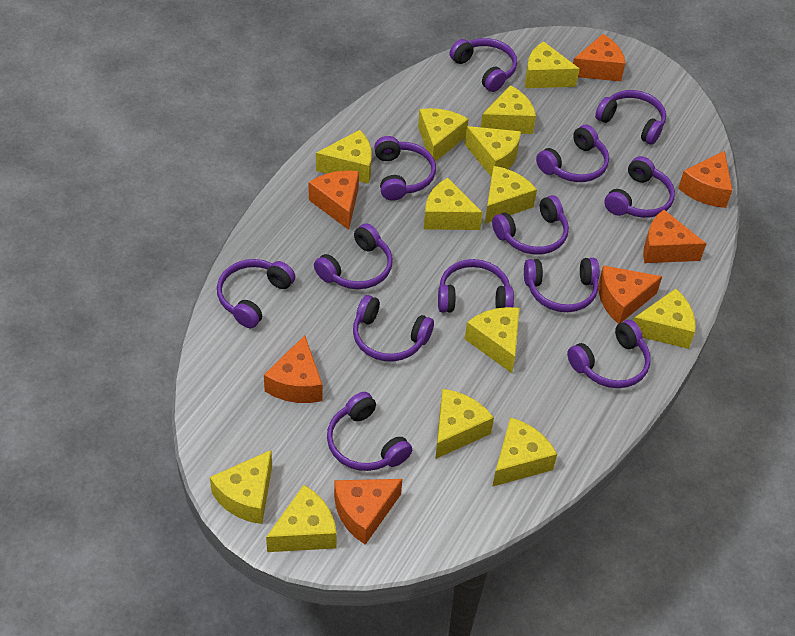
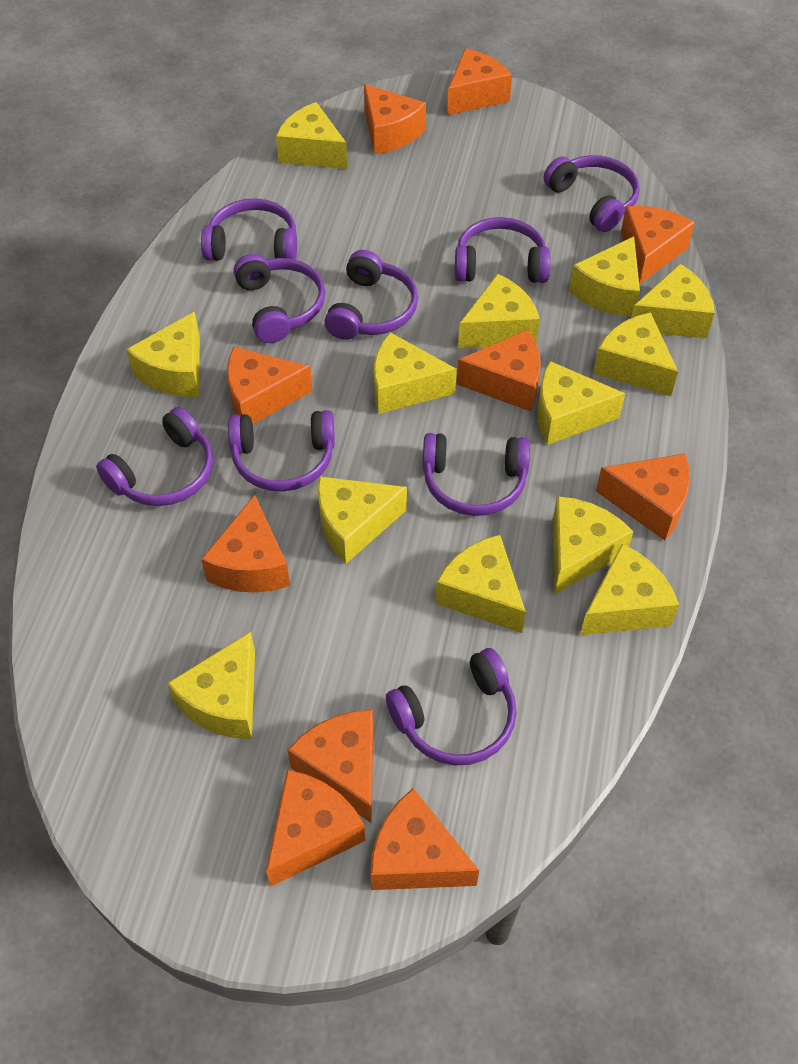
orange cheese: [264,335,322,403] [309,171,359,230] [334,479,402,545] [573,34,625,81] [599,265,662,324] [643,210,707,263] [678,151,732,208] = 7 -> [201,495,290,593] [227,347,312,424] [266,770,365,887] [287,710,373,823] [364,84,426,154] [371,788,479,890] [447,48,512,115] [457,329,541,411] [596,454,690,540] [621,206,695,284] = 10
purple headphones: [217,259,295,328] [314,223,393,289] [327,392,412,471] [353,295,434,362] [374,136,436,201] [438,259,514,313] [450,38,517,92] [492,195,569,255] [524,258,600,312] [536,125,609,182] [567,320,651,388] [595,90,666,145] [604,156,675,218] = 13 -> [96,407,213,506] [201,198,297,261] [228,410,335,492] [233,254,325,343] [324,250,418,340] [386,648,517,765] [423,433,530,516] [455,217,550,283] [544,155,640,232] = 9

